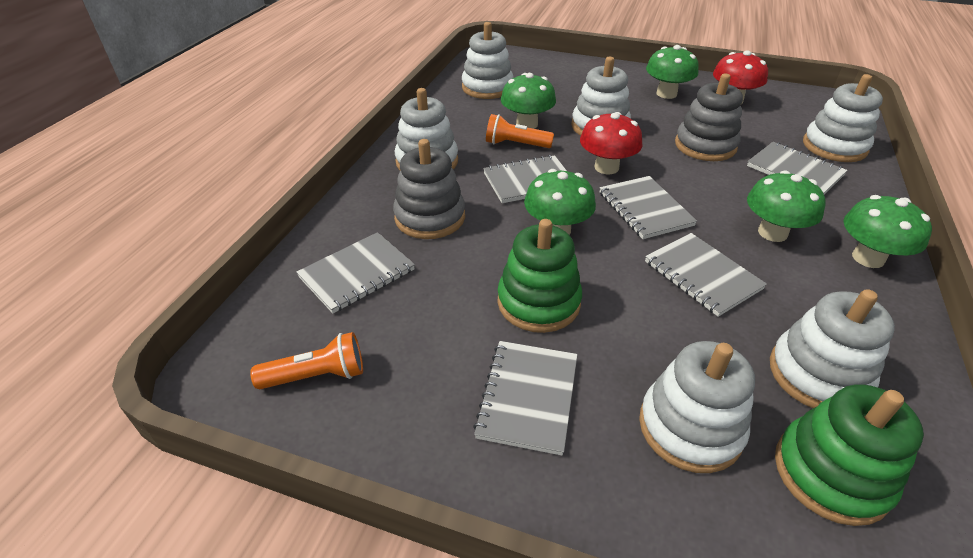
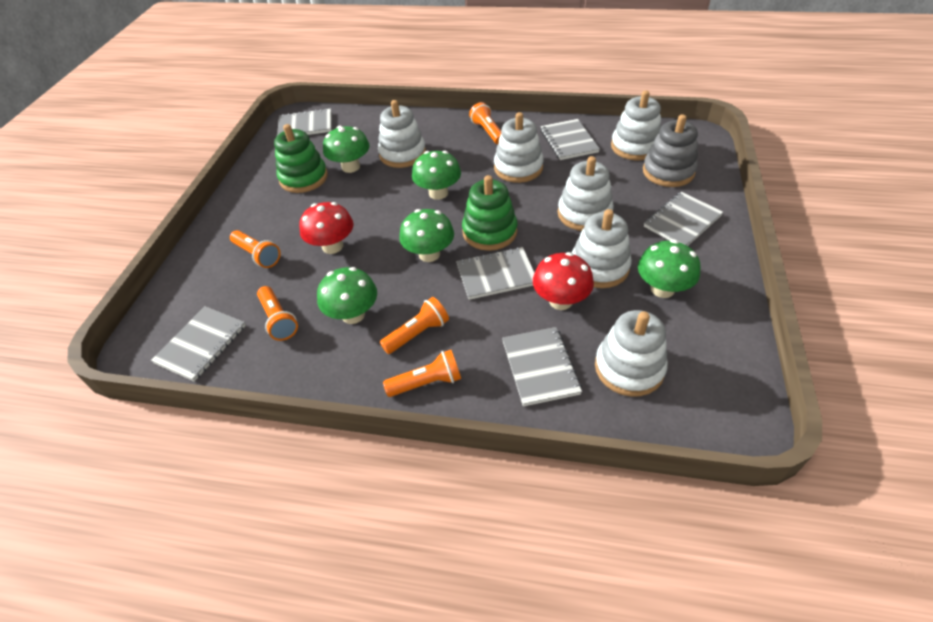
grey stacking toy: [393,139,465,239] [675,73,743,161] = 2 -> [643,114,698,187] = 1
orange flashlight: [250,332,363,389] [486,114,554,148] = 2 -> [230,230,281,268] [257,286,298,341] [380,297,449,354] [383,350,461,397] [469,102,501,144] = 5

